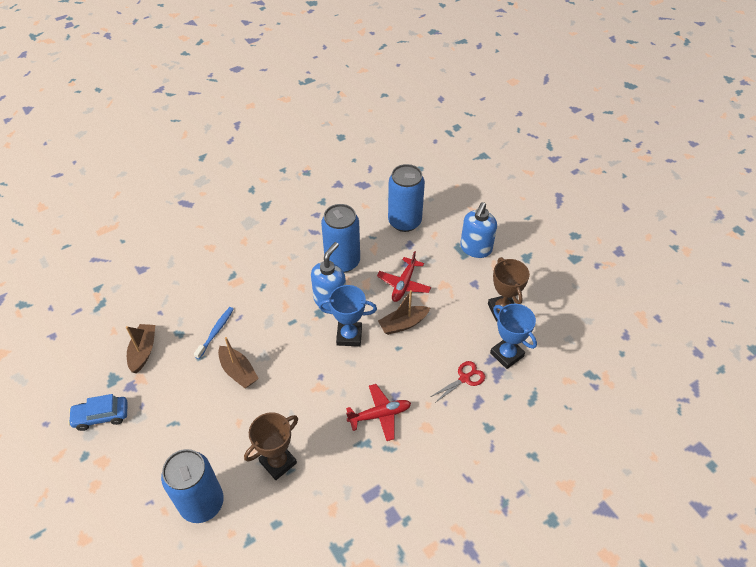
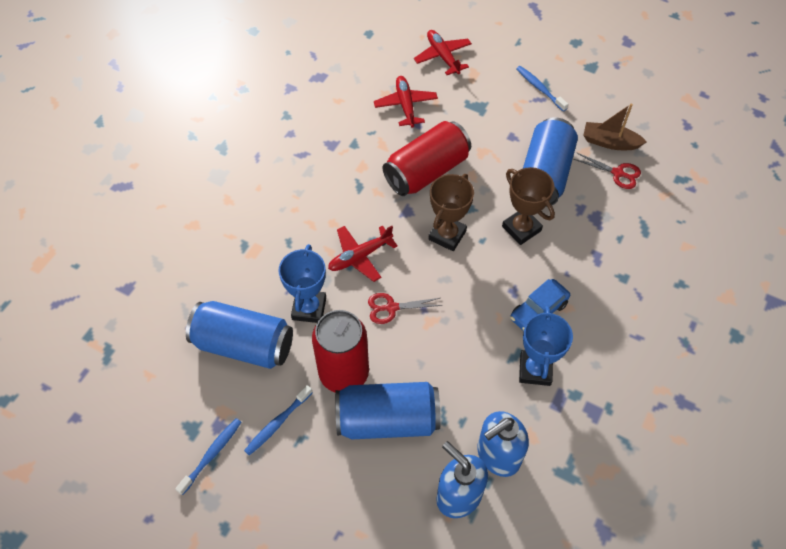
blue toothbrush: [194,307,234,359] = 1 -> [175,418,241,495] [244,385,313,455] [516,66,568,112] = 3
brown boat: [126,324,155,373] [218,337,259,388] [378,290,430,335] = 3 -> [583,104,647,150] = 1
red can: none = 0 -> [312,310,369,392] [383,121,471,196] = 2
red plane: [346,384,411,441] [377,251,431,302] = 2 -> [328,225,398,282] [374,76,438,127] [414,30,472,75] = 3
red scissors: [430,361,485,403] = 1 -> [368,293,443,324] [574,152,641,189] = 2

